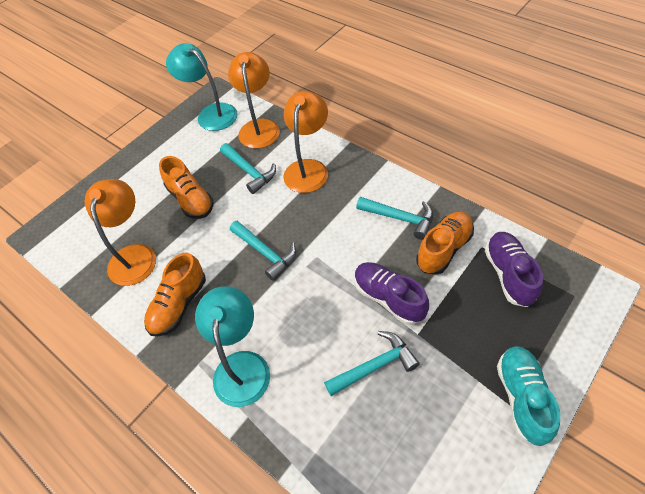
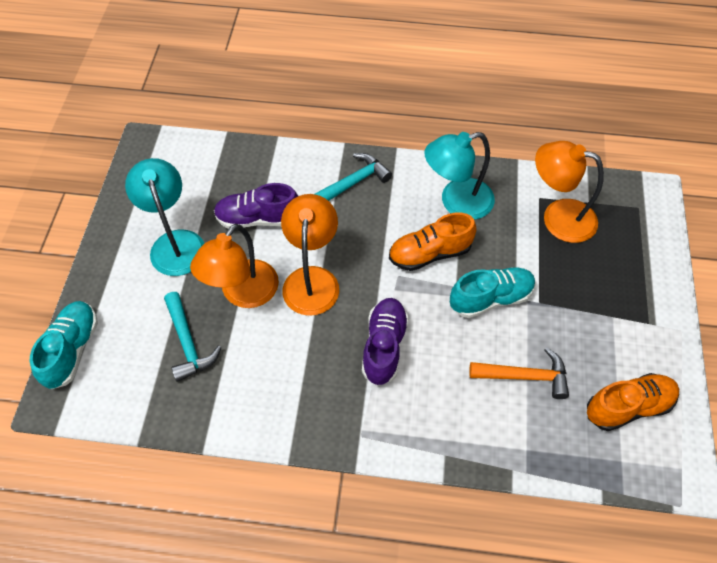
orange hammer: none = 0 -> [469,347,569,399] = 1
orange shoe: [144,253,206,337] [159,156,214,219] [416,212,474,275] = 3 -> [389,213,477,271] [587,373,679,431] = 2
turquoise hammer: [220,143,276,194] [230,221,296,281] [324,331,419,396] [356,197,433,240] = 4 -> [164,292,222,382] [315,153,392,201] = 2
turquoise shoe: [497,346,560,446] = 1 -> [30,301,98,389] [450,267,535,318] = 2

